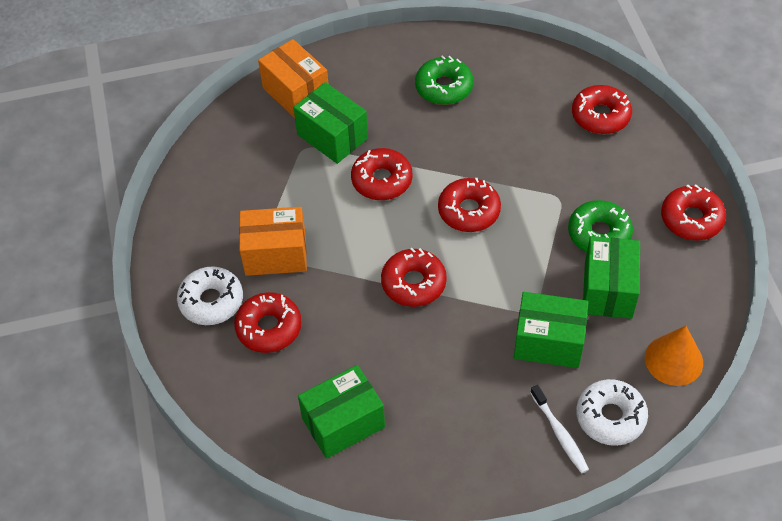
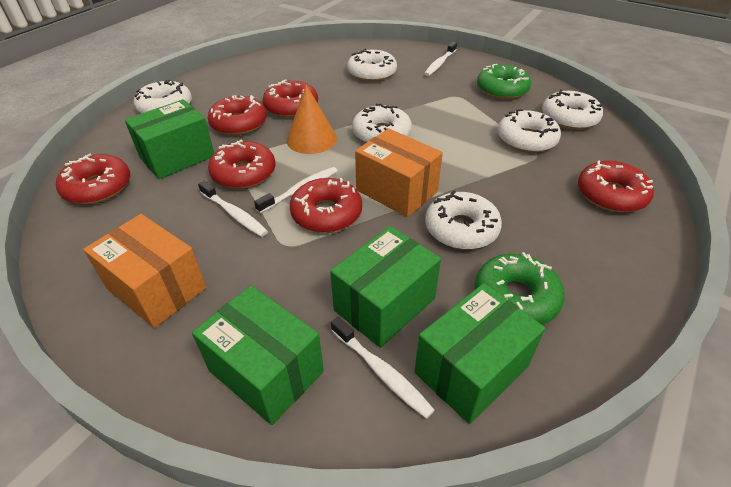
white donut: [177,266,243,325] [576,379,648,446] = 2 -> [134,80,192,113] [347,49,397,82] [352,103,412,143] [425,190,502,250] [498,109,561,153] [542,89,603,130] = 6
white toothbrush: [530,385,589,473] = 1 -> [198,181,268,237] [254,167,338,214] [331,317,435,419] [424,42,457,76] = 4

